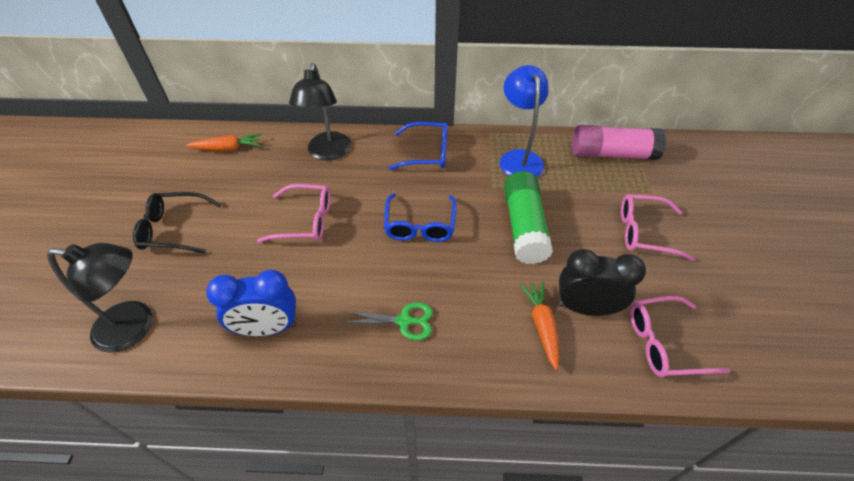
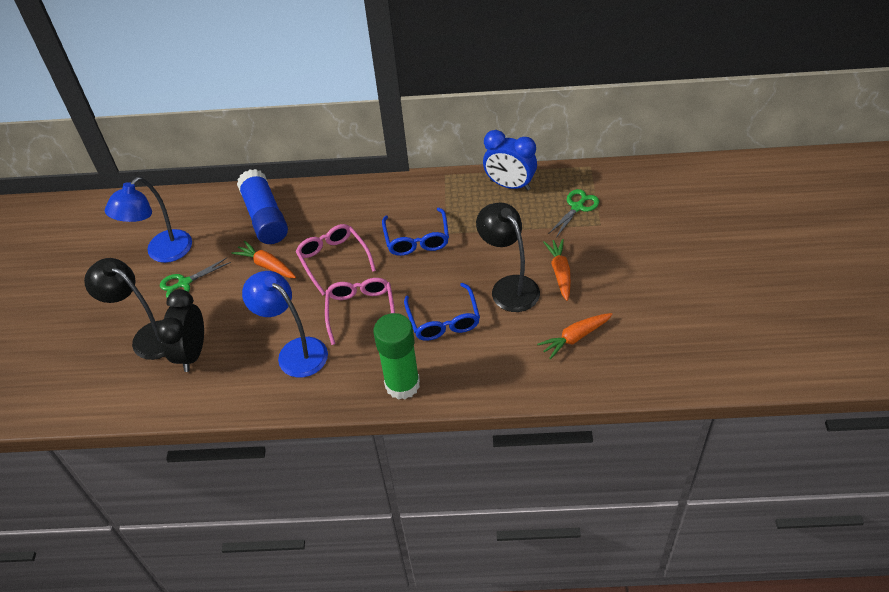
black glasses: [133,192,222,253] = 1 -> none = 0
blue glue stick: none = 0 -> [237,169,288,244] = 1
blue lamp: [500,65,549,177] = 1 -> [105,177,192,263] [242,271,328,378] = 2
green scissors: [342,302,433,340] = 1 -> [160,258,231,298] [548,189,599,238] = 2
orange carrot: [186,133,262,151] [519,281,559,370] = 2 -> [232,240,296,278] [537,313,613,359] [543,239,571,301] = 3
pink glasses: [257,184,331,243] [621,194,695,261] [630,296,731,378] = 3 -> [296,224,376,295] [325,278,395,345] = 2
pink glue stick: [572,125,666,160] = 1 -> none = 0

